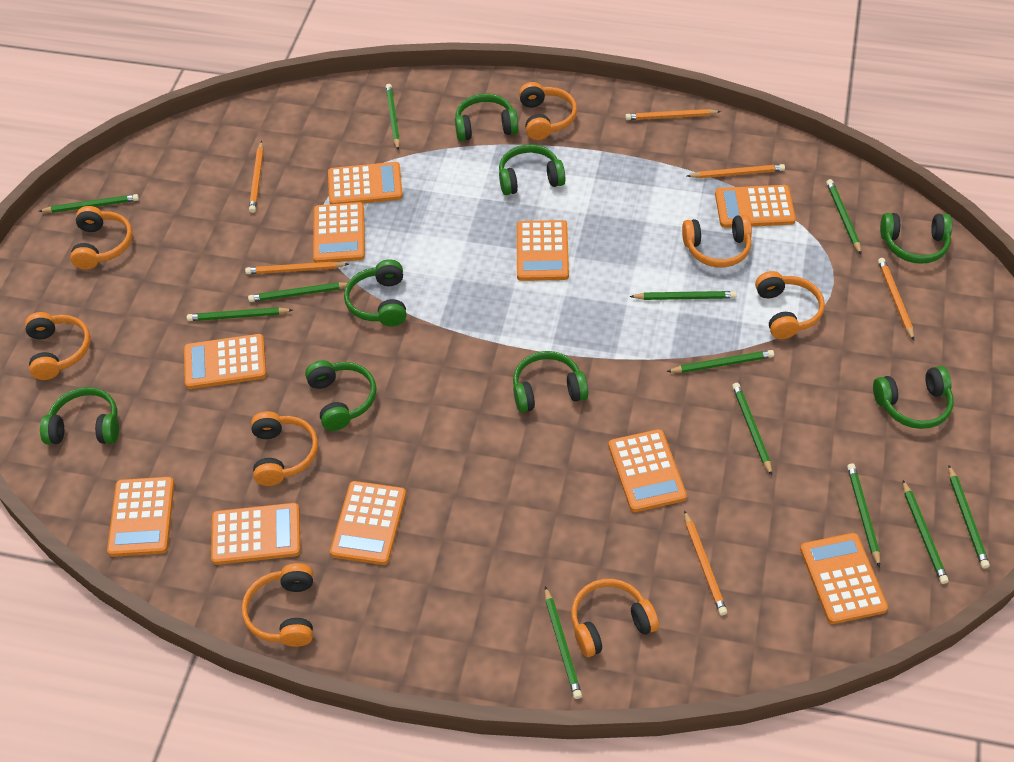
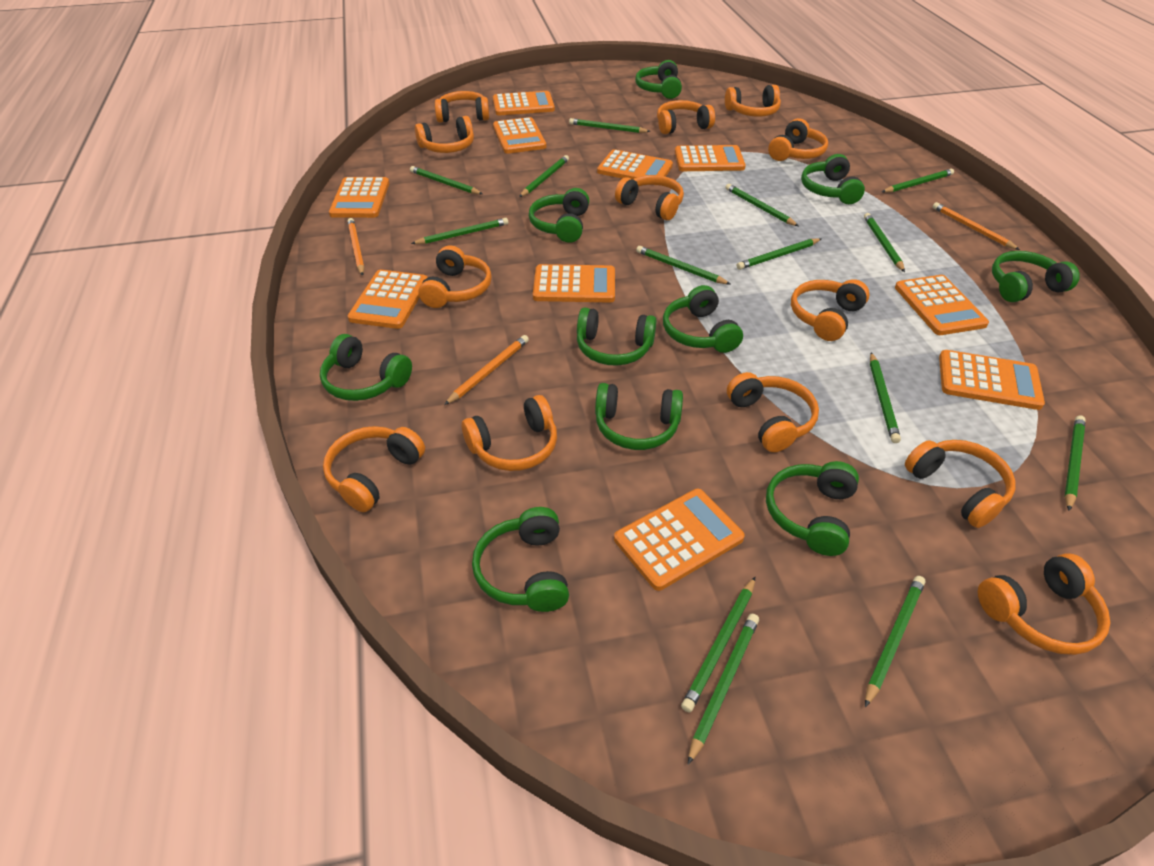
green headphones: [40,387,119,445] [305,360,376,431] [344,259,406,326] [455,94,519,141] [499,144,565,195] [513,351,588,413] [873,366,954,429] [880,213,952,264] = 8 -> [320,334,412,401] [472,507,569,612] [529,188,589,243] [577,307,656,366] [595,383,683,450] [635,60,682,99] [663,285,743,353] [766,461,859,556] [801,154,865,204] [992,251,1080,302] = 10
green pencil: [39,194,139,213] [187,307,293,321] [248,282,347,302] [386,84,400,150] [545,586,582,699] [629,291,736,300] [666,350,774,373] [732,383,772,476] [826,179,861,254] [847,463,880,568] [903,480,948,584] [949,465,990,569] = 12 -> [410,166,483,194] [411,218,508,244] [519,155,569,197] [569,118,651,133] [636,246,730,284] [681,577,755,712] [688,614,759,765] [725,184,799,226] [737,238,821,270] [864,213,905,272] [865,576,925,707] [870,352,901,443] [882,169,954,192] [1065,415,1086,511] = 14
orange headphones: [25,312,91,380] [70,206,133,270] [242,563,313,647] [251,411,318,486] [519,82,577,140] [571,579,659,657] [682,215,752,267] [755,271,825,339] = 8 -> [323,426,425,512] [415,116,474,153] [419,245,492,308] [435,91,489,123] [462,395,557,471] [615,175,684,220] [657,100,715,134] [725,85,781,117] [727,372,819,452] [768,118,828,161] [791,279,869,341] [905,440,1016,528] [978,553,1110,655] = 13
orange pencil: [245,261,349,274] [249,141,264,213] [625,109,721,120] [684,510,727,616] [687,164,785,178] [878,258,914,340] = 6 -> [347,218,365,276] [444,335,529,405] [933,202,1020,250] = 3

